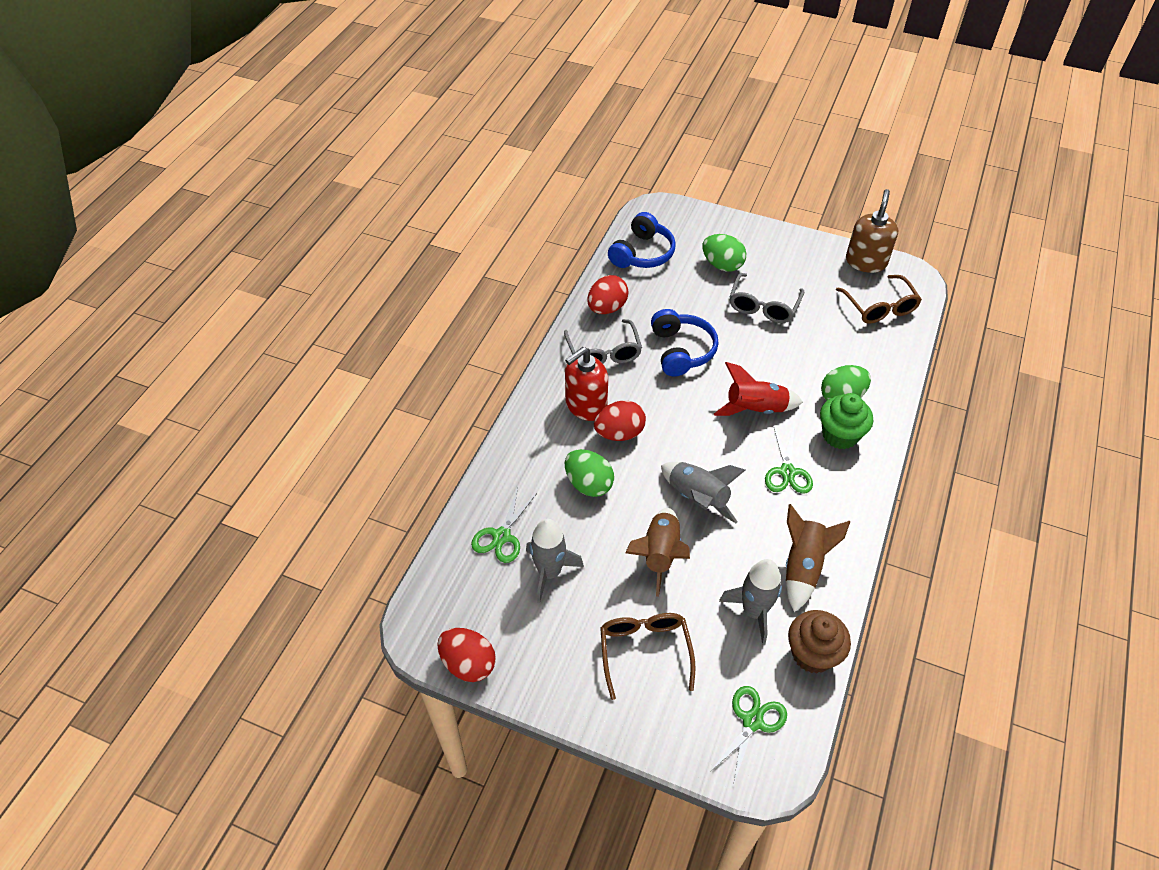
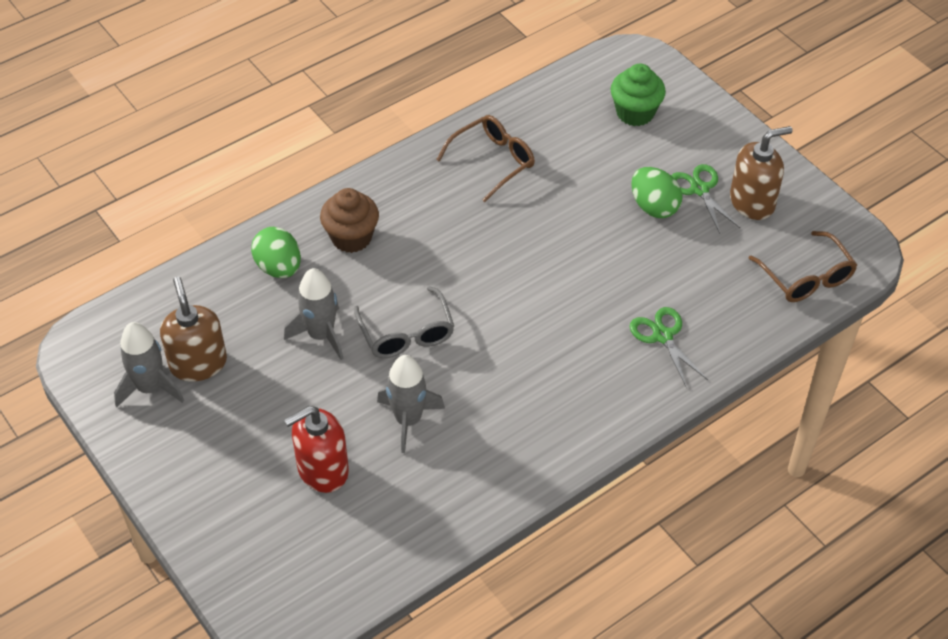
blue headphones: [608,212,676,268] [651,309,719,376] = 2 -> none = 0
brown rocket: [625,508,690,597] [786,504,851,612] = 2 -> none = 0
brown soap dispenser: [846,189,898,273] = 1 -> [160,277,227,382] [730,126,793,220] = 2
green egg: [565,449,614,497] [702,234,746,272] [821,365,871,401] = 3 -> [251,227,301,278] [631,167,683,218] = 2
green scissors: [471,487,537,563] [710,686,787,786] [765,425,813,493] = 3 -> [629,307,708,388] [671,164,740,234] = 2
grey glasses: [564,319,642,364] [730,273,804,323] = 2 -> [354,286,454,358] = 1
red egg: [437,628,496,682] [587,275,629,314] [594,400,646,441] = 3 -> none = 0
red rocket: [714,362,803,416] = 1 -> none = 0

